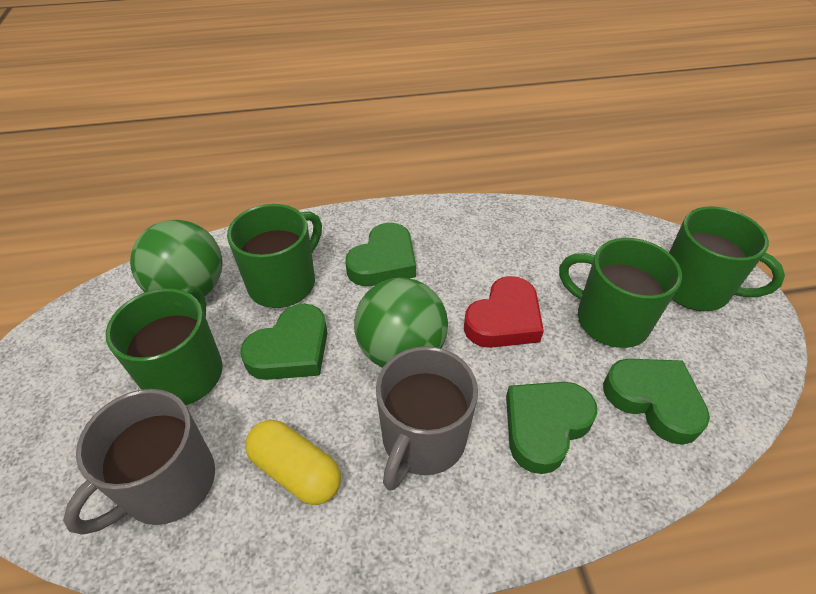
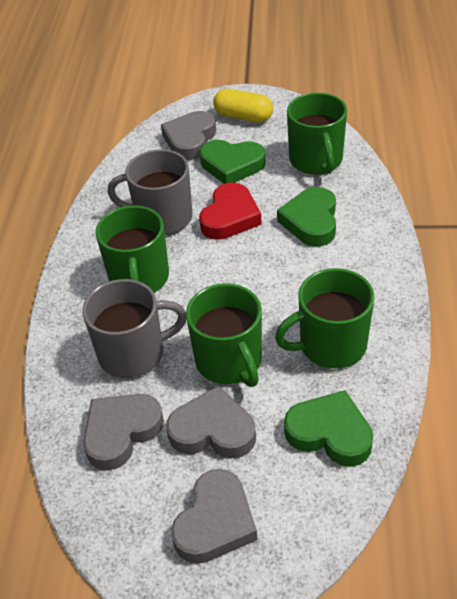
green ball: [130,220,222,296] [354,278,448,368] = 2 -> none = 0
green heart: [240,304,327,380] [345,223,416,286] [506,382,597,474] [603,359,710,445] = 4 -> [200,140,265,184] [277,187,336,247] [284,390,373,467] = 3
grey heart: none = 0 -> [83,394,164,470] [161,111,216,160] [166,386,256,459] [171,469,258,564] = 4

